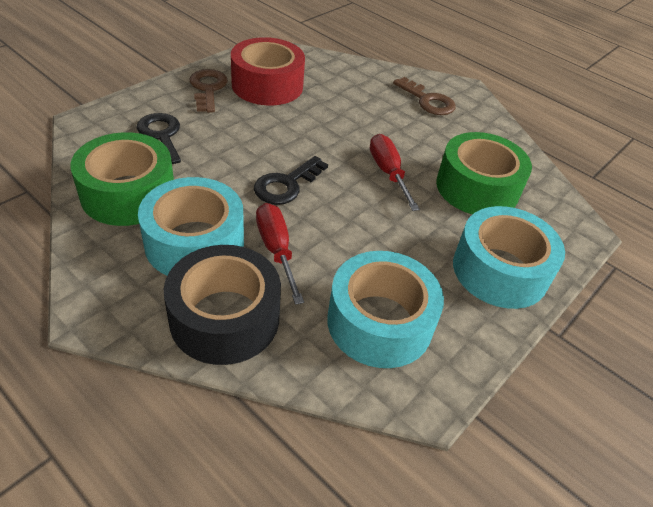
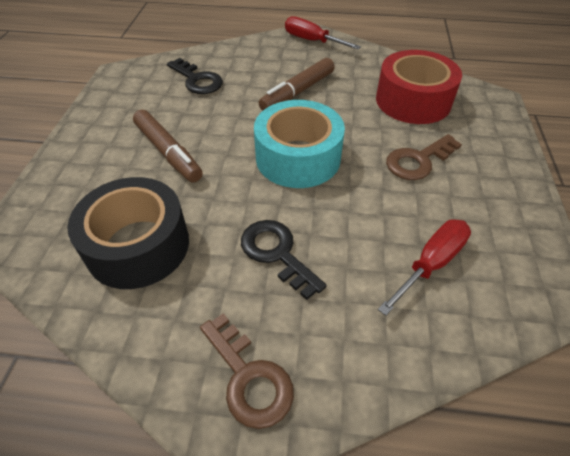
brown marker: none = 0 -> [133,110,203,182] [259,58,335,111] = 2
green tape: [70,132,174,226] [436,132,532,215] = 2 -> none = 0
turquoise tape: [138,177,244,276] [327,251,444,368] [453,206,565,309] = 3 -> [254,100,345,188] = 1

